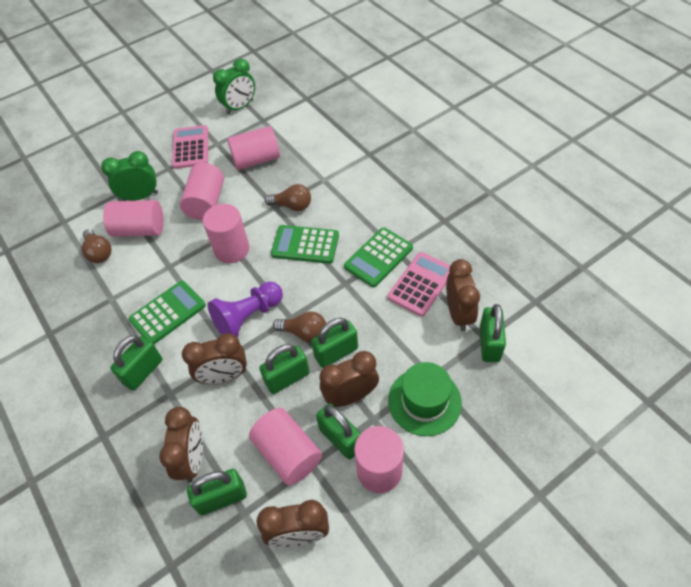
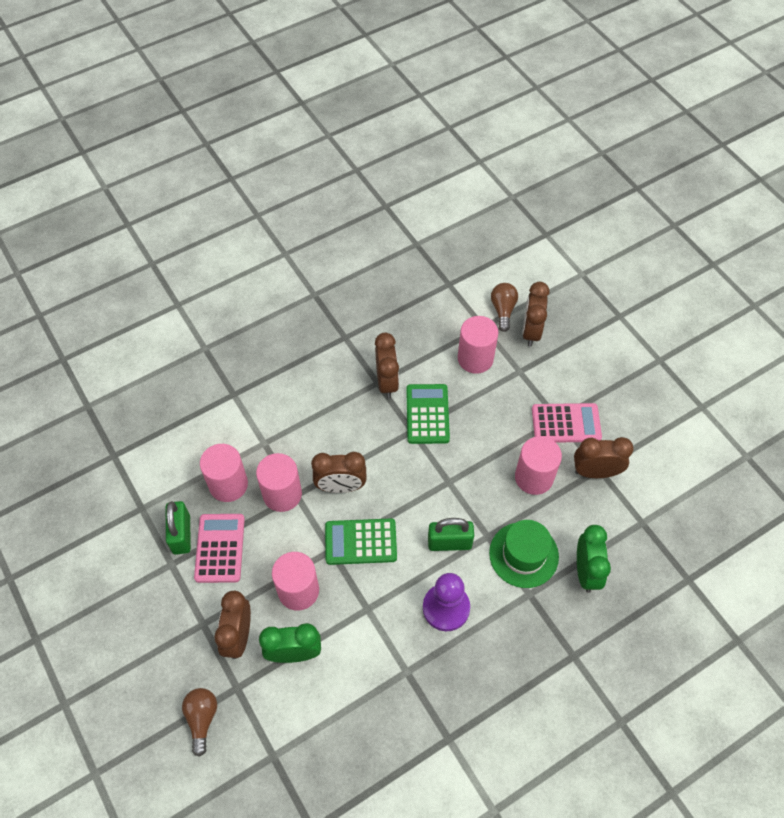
brown light bulb: [82,229,112,263] [265,184,311,211] [273,311,326,342] = 3 -> [182,688,217,757] [491,283,518,332] = 2
green calculator: [129,281,206,344] [271,225,339,264] [344,227,413,287] = 3 -> [325,518,397,565] [406,384,450,444] = 2
green padlock: [110,335,162,390] [187,469,247,515] [259,344,310,394] [311,318,358,368] [316,403,361,460] [480,304,506,362] = 6 -> [166,501,191,555] [428,518,474,551] = 2
pink cylinder: [103,200,164,237] [180,163,224,220] [203,204,249,263] [227,126,280,170] [249,408,322,485] [354,426,404,493] = 6 -> [200,444,248,502] [256,453,302,512] [272,552,319,611] [458,316,499,374] [515,436,562,495] = 5

